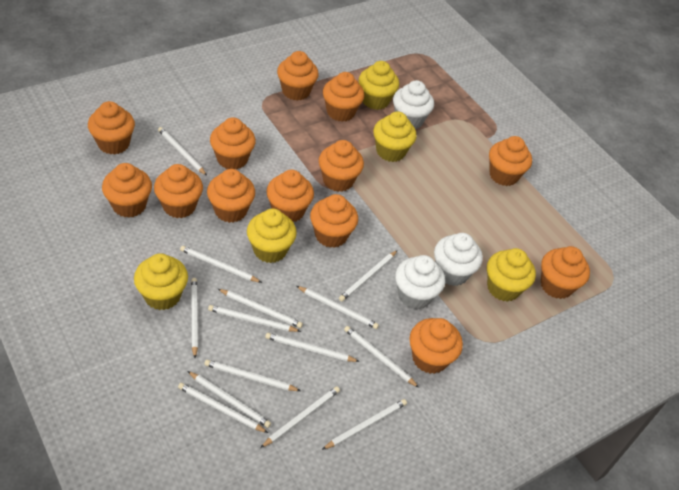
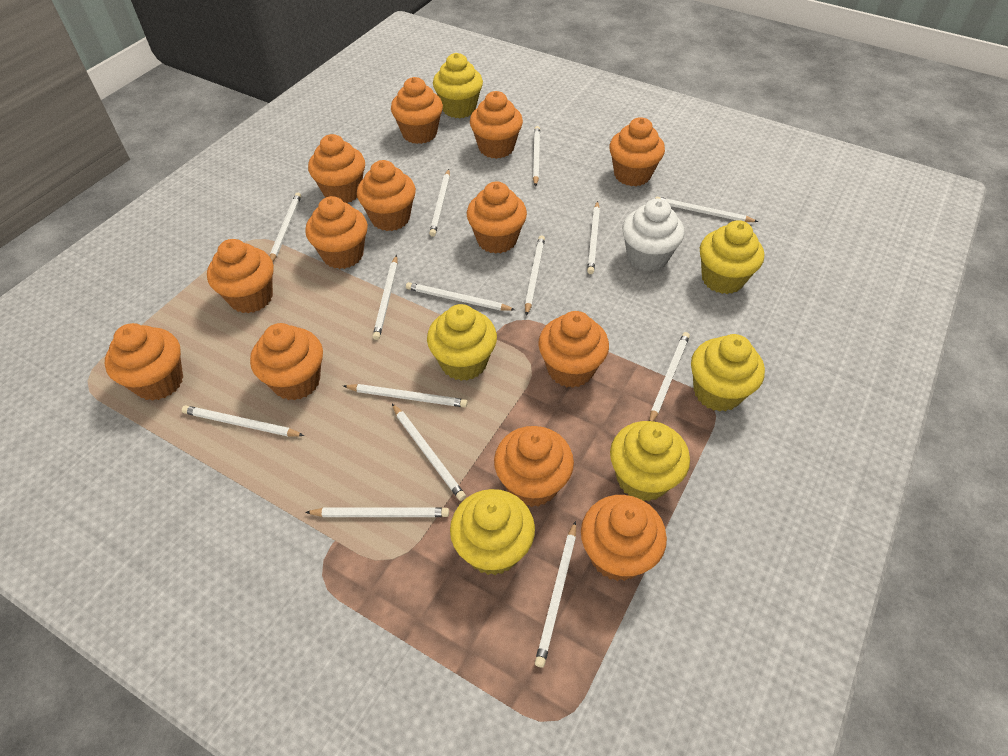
white cupcake: [393,80,434,129] [395,255,445,309] [434,233,483,286] = 3 -> [622,199,684,271] = 1
yellow cupcake: [134,253,188,310] [247,209,297,263] [359,61,399,110] [373,111,417,162] [487,248,536,302] = 5 -> [427,304,497,381] [433,53,483,118] [450,489,535,575] [610,421,690,501] [691,334,765,412] [700,220,764,294] = 6

